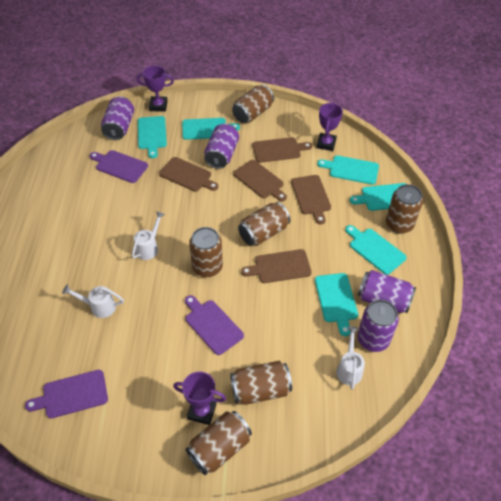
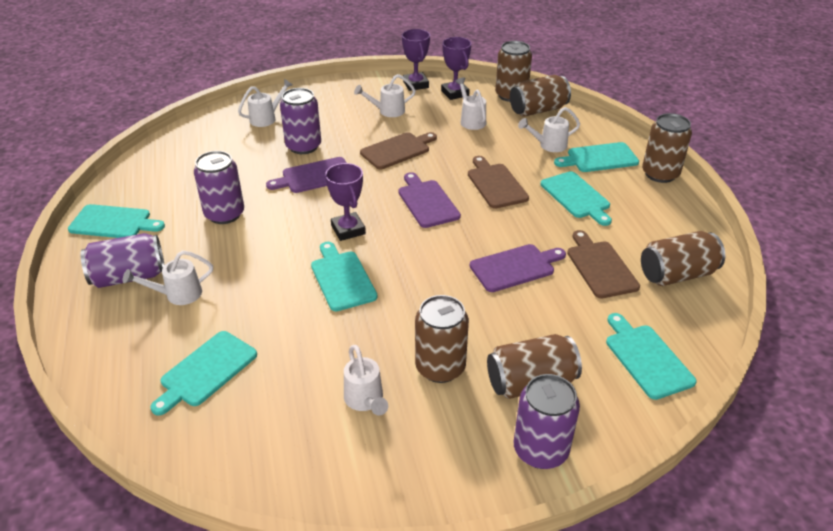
brown cutting board: [159,157,218,192] [233,160,287,201] [241,249,312,283] [252,137,312,163] [291,175,331,224] = 5 -> [360,132,437,169] [468,156,529,209] [567,230,640,298] = 3
white watering can: [62,285,124,318] [132,211,165,260] [337,327,365,390] = 3 -> [123,250,213,305] [238,79,292,127] [344,345,388,416] [354,74,416,117] [455,77,486,130] [518,107,580,152] = 6

